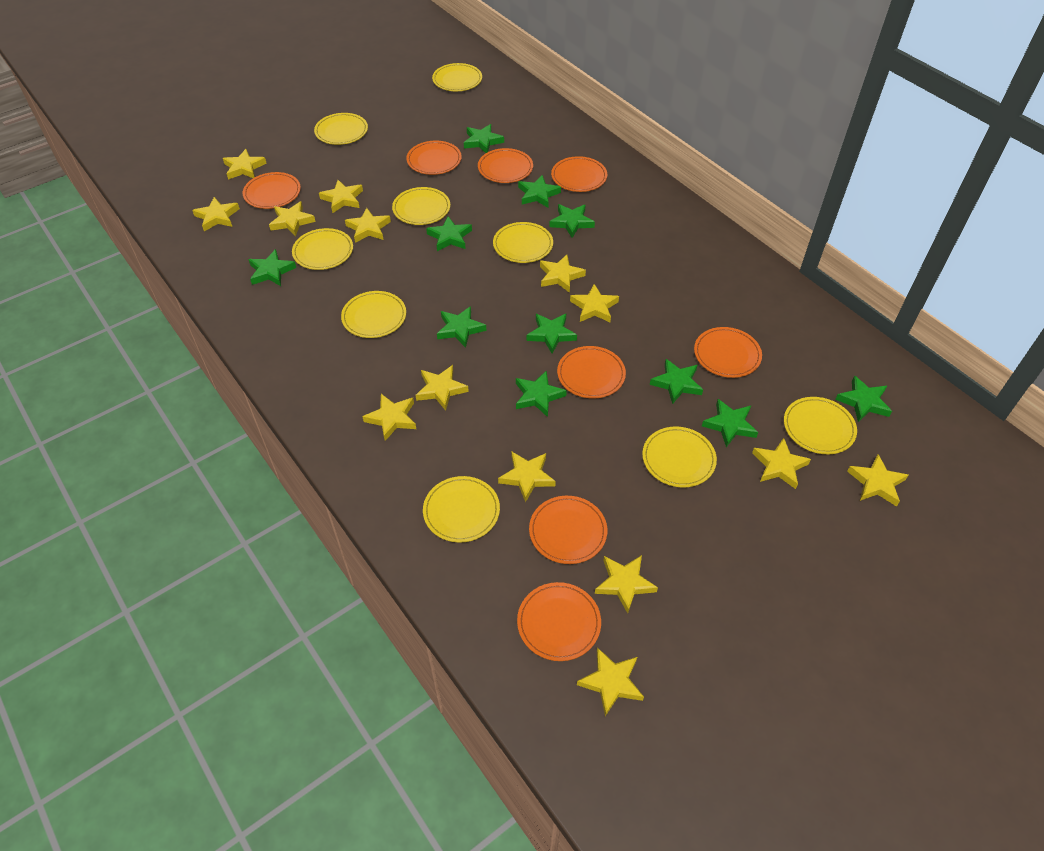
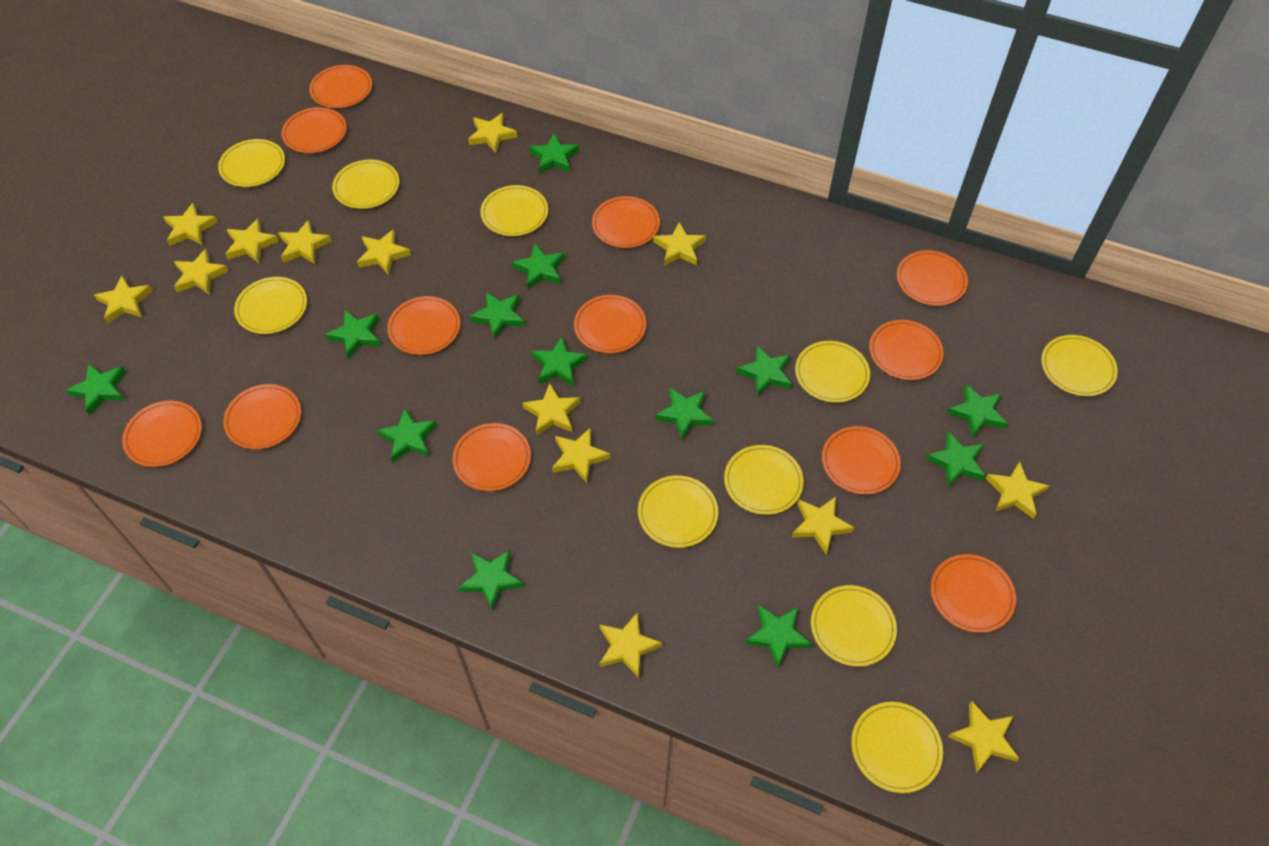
green star: [248,249,296,286] [426,216,472,251] [437,306,486,348] [464,124,504,153] [516,370,567,417] [518,175,561,208] [526,314,577,354] [549,204,595,238] [650,359,703,404] [702,399,758,447] [835,375,892,422] = 11 -> [66,364,126,415] [325,310,381,359] [377,408,437,462] [459,550,524,611] [470,292,525,340] [512,244,565,290] [529,134,579,174] [532,337,588,386] [655,388,714,440] [736,345,792,397] [745,605,812,668] [925,431,986,487] [947,384,1008,438] = 13
orange plate: [243,172,301,209] [406,141,462,175] [478,148,533,183] [517,582,601,661] [529,496,607,564] [551,156,607,192] [557,346,626,399] [694,327,762,378] = 8 -> [122,401,202,467] [223,384,301,449] [282,107,347,153] [309,65,372,108] [387,296,460,355] [452,423,531,491] [574,295,646,353] [592,196,660,248] [822,426,901,495] [869,320,944,380] [897,250,968,306] [931,554,1016,633] = 12
yellow plate: [292,228,353,270] [314,113,368,145] [341,291,406,338] [392,187,450,225] [423,476,500,542] [432,63,482,91] [493,222,553,263] [642,427,717,487] [784,397,857,454] = 9 -> [218,139,285,187] [234,277,307,334] [332,159,399,209] [480,185,548,236] [638,475,718,548] [724,445,804,515] [795,341,870,403] [811,585,897,667] [851,702,943,793] [1041,335,1118,396] = 10

